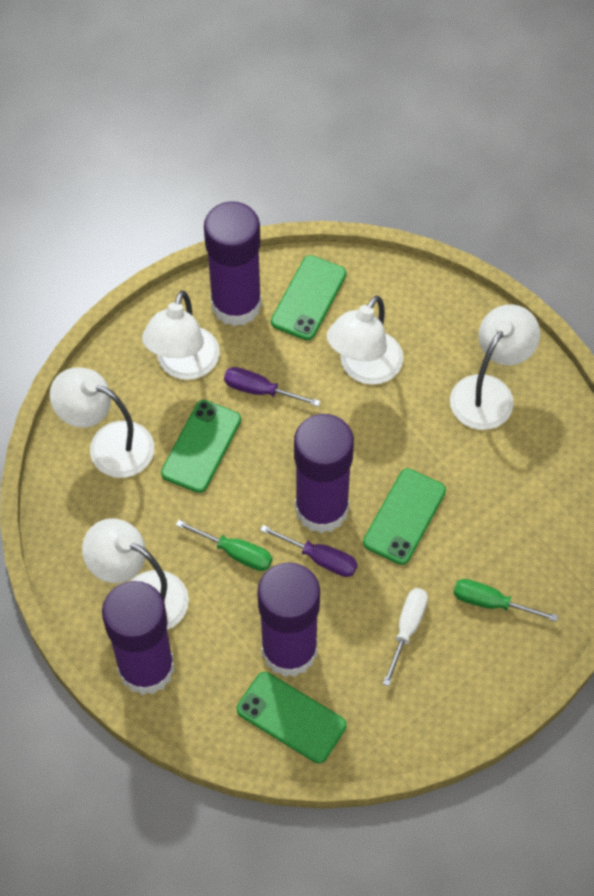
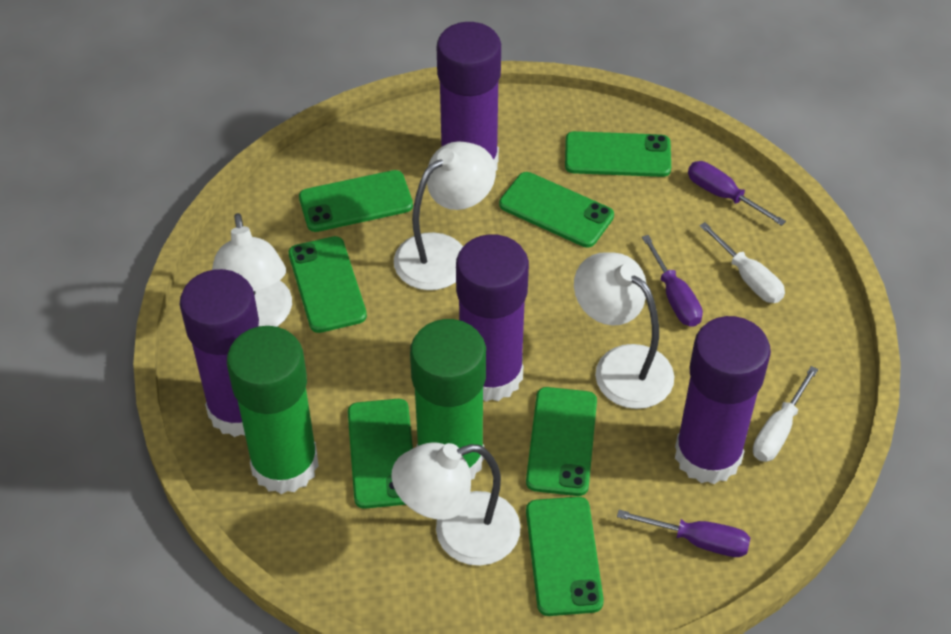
green glue stick: none = 0 -> [227,326,319,494] [410,319,486,480] = 2
green phone: [161,400,241,493] [237,672,346,763] [271,255,346,340] [363,468,446,565] = 4 -> [289,236,367,333] [299,170,413,232] [348,399,413,509] [499,172,614,248] [526,387,597,496] [526,497,604,616] [565,131,671,177] = 7
green screwdriver: [176,520,272,571] [453,579,558,622] = 2 -> none = 0
purple screwdriver: [224,367,321,406] [260,525,358,577] = 2 -> [617,510,750,557] [642,235,703,327] [688,161,786,226] = 3
white lamp: [50,368,154,478] [82,518,189,630] [142,291,220,380] [327,296,403,385] [450,304,540,430] = 5 -> [212,213,292,327] [391,442,521,566] [394,141,496,290] [574,252,674,409] = 4
white screwdriver: [383,588,428,686] = 1 -> [700,222,785,303] [753,366,818,462] = 2

